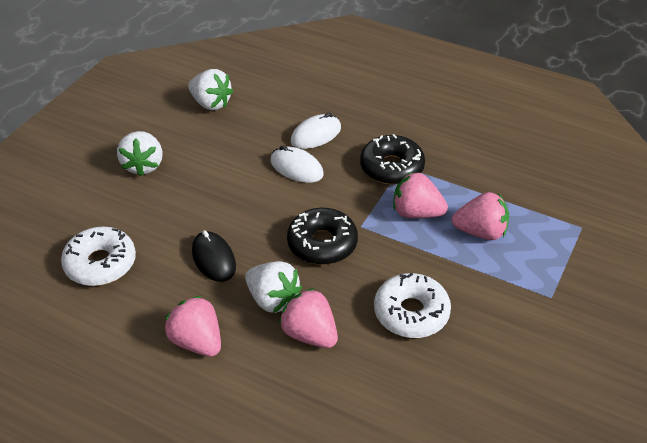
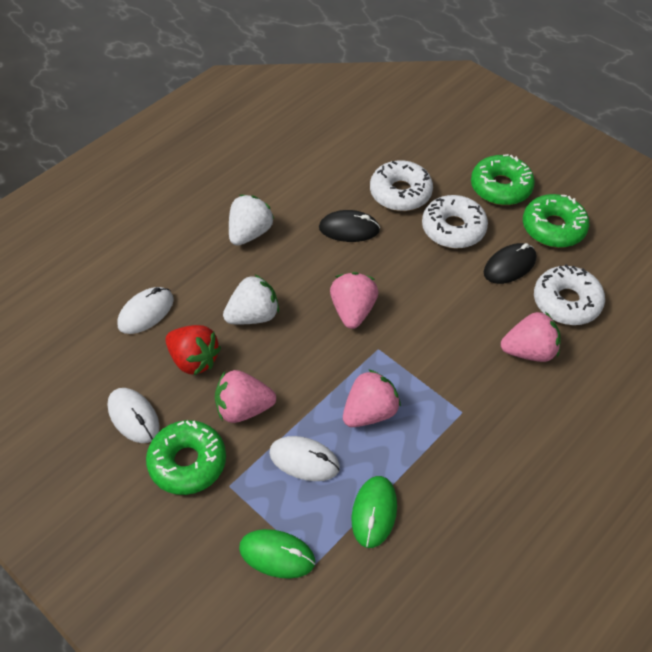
black donut: [287,208,358,265] [360,134,425,185] = 2 -> none = 0
black mouse: [192,230,236,282] = 1 -> [319,210,380,242] [484,243,536,284] = 2
green donut: none = 0 -> [146,420,226,495] [471,154,535,205] [523,194,589,248] = 3
green mouse: none = 0 -> [239,529,315,579] [351,476,397,548] = 2
red strawberry: none = 0 -> [166,325,221,375] = 1
white donut: [61,227,136,286] [374,273,451,338] = 2 -> [370,160,433,211] [422,195,488,248] [534,264,605,325] = 3
white mouse: [271,145,324,183] [291,113,341,149] = 2 -> [107,388,160,443] [117,287,174,334] [269,436,340,481] = 3
white strawberry: [117,131,163,177] [188,69,233,111] [245,261,302,313] = 3 -> [223,275,279,324] [229,195,274,246] = 2

